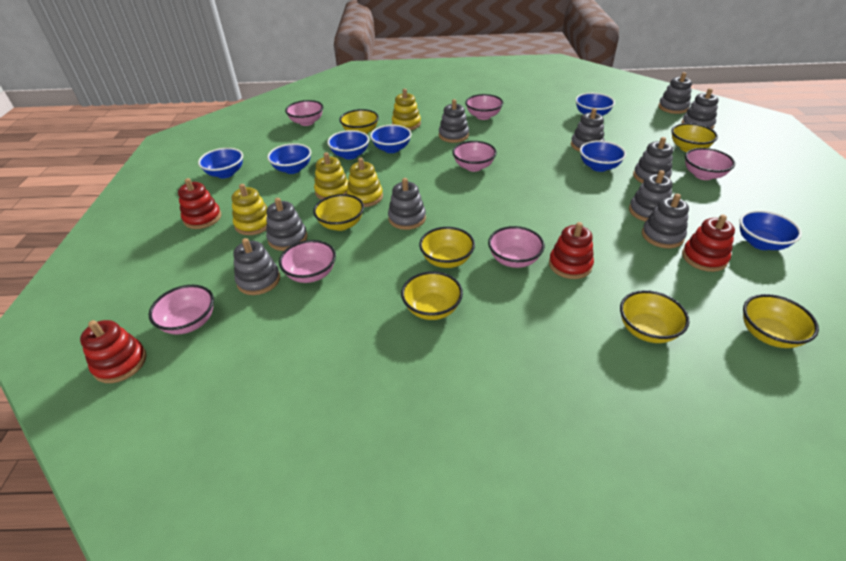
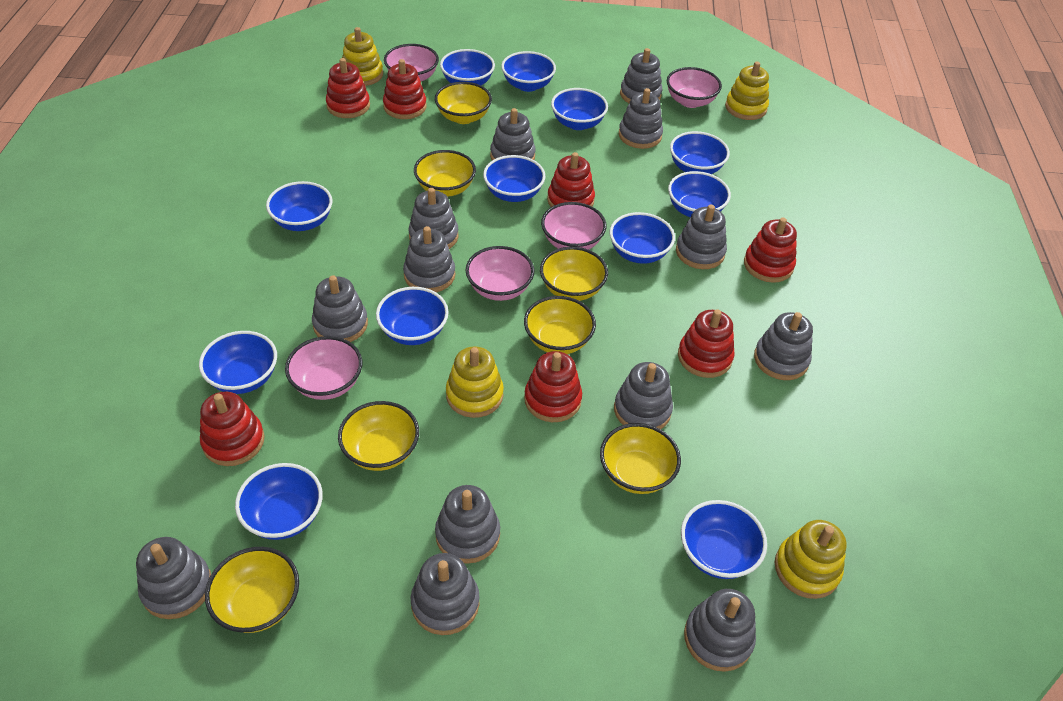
blue bowl: [198,148,243,178] [267,143,311,174] [327,130,369,160] [370,125,412,153] [575,93,615,116] [580,140,626,172] [740,210,802,250] = 7 -> [199,331,277,394] [235,463,323,540] [266,181,332,231] [376,287,449,345] [440,49,495,85] [483,155,545,202] [501,51,556,92] [551,88,608,130] [609,212,675,264] [668,171,731,217] [670,131,730,174] [681,500,767,579] = 12
grey stacking toy: [233,238,280,295] [266,198,307,251] [388,178,426,230] [439,99,469,143] [571,108,605,152] [629,170,673,222] [633,137,673,183] [642,194,689,249] [658,72,692,114] [682,88,718,129] = 10 -> [136,537,211,619] [312,275,368,342] [403,226,455,292] [408,188,459,249] [411,553,480,635] [435,485,500,564] [490,108,536,160] [614,362,673,429] [619,88,663,149] [620,48,662,104] [676,205,727,269] [684,589,756,672] [754,312,813,380] = 13
pink bowl: [148,285,214,335] [279,240,336,283] [285,100,323,126] [452,141,497,172] [465,94,503,120] [488,226,545,268] [685,148,735,180] = 7 -> [285,336,362,400] [384,44,439,81] [465,246,534,301] [541,202,606,250] [667,67,722,108] = 5
red stacking toy: [80,320,147,383] [178,178,221,229] [549,222,594,279] [682,215,735,272] = 4 -> [200,392,265,466] [326,58,370,118] [383,59,427,119] [524,351,582,422] [547,152,595,207] [678,309,734,378] [744,218,797,283] = 7

